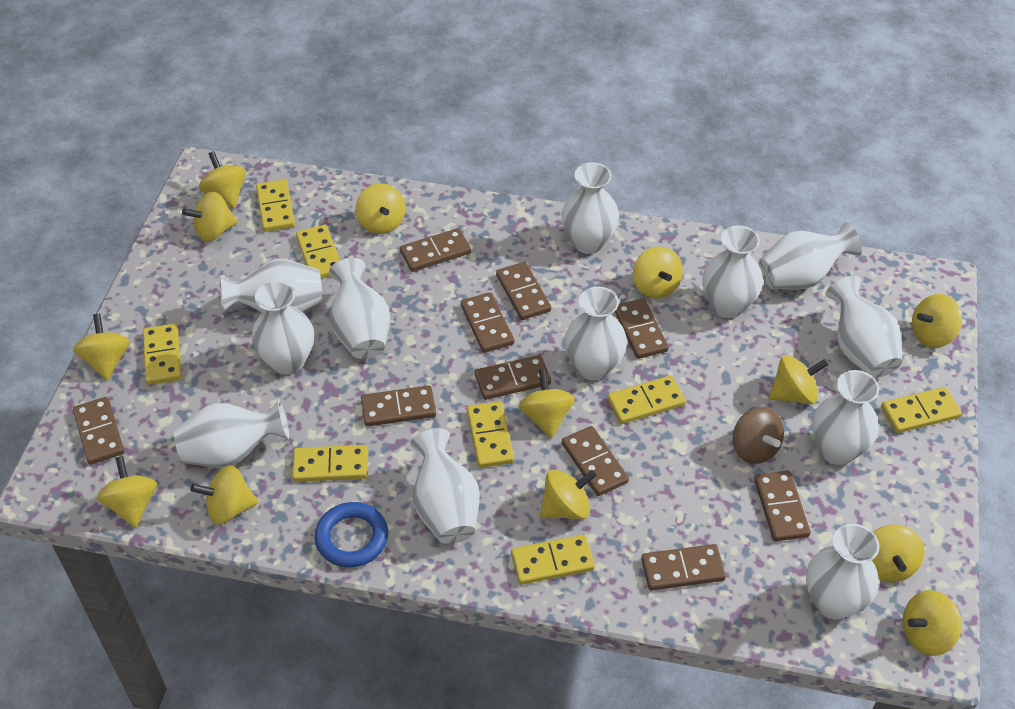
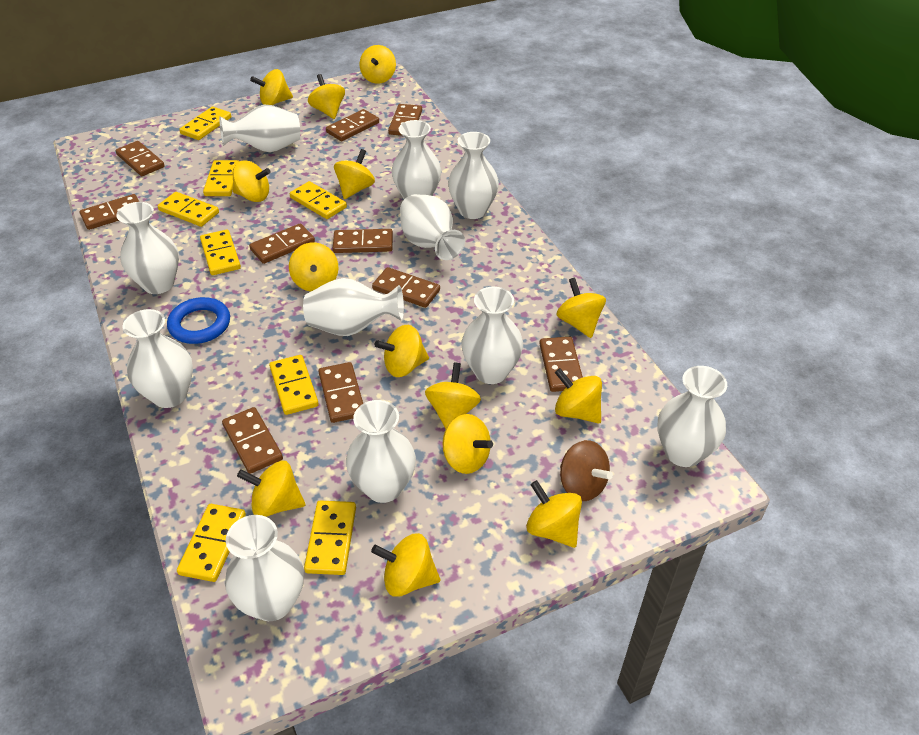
white vase: [174,400,289,468] [219,259,322,312] [251,281,314,374] [329,258,390,359] [410,428,480,544] [561,162,619,254] [564,287,627,380] [702,226,763,318] [759,222,862,290] [806,524,879,619] [812,370,879,465] [826,276,902,378] = 12 -> [116,202,179,294] [122,309,193,408] [219,105,300,152] [225,515,304,621] [303,278,404,336] [346,400,416,503] [391,120,441,199] [400,194,465,260] [448,132,499,219] [462,287,523,384] [657,366,727,467] = 11
yellow spinning top: [73,314,130,380] [97,456,157,528] [182,191,238,242] [190,465,258,524] [199,151,246,209] [355,183,406,234] [519,369,575,439] [540,470,597,520] [633,246,683,299] [769,356,829,404] [872,524,924,583] [902,590,962,656] [912,294,962,348] = 13 -> [232,160,270,202] [237,461,305,517] [250,69,293,105] [289,243,338,292] [308,74,345,119] [334,149,375,199] [359,45,396,84] [371,533,440,597] [375,325,429,377] [425,362,481,429] [443,414,493,474] [526,480,582,548] [555,368,602,424] [557,277,606,338] = 14

